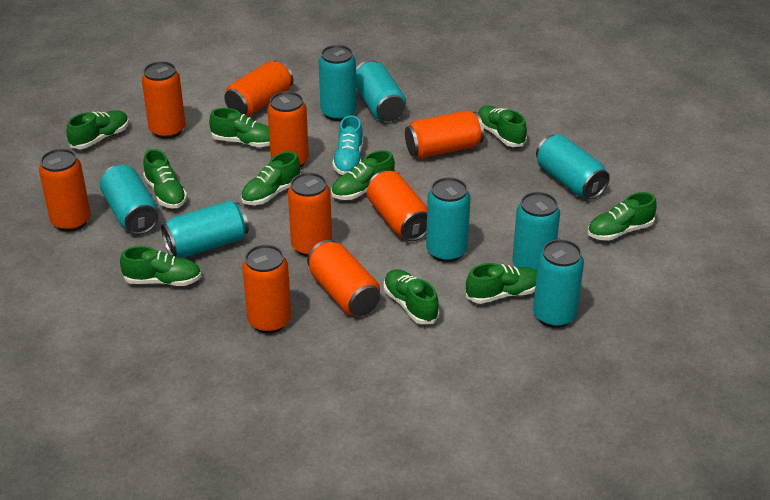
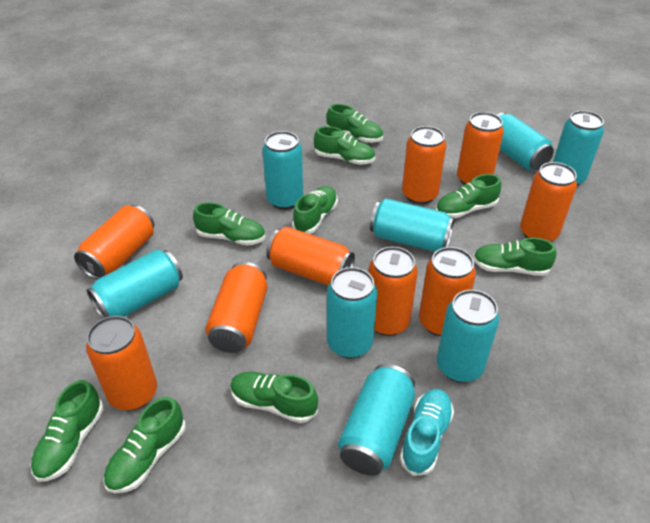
green shoe: [66,110,129,149] [120,246,201,286] [143,149,187,208] [209,108,270,147] [241,151,301,205] [331,150,395,200] [384,269,439,324] [466,263,537,304] [478,105,527,147] [587,192,657,241] = 10 -> [30,380,104,482] [103,397,186,493] [193,202,265,245] [230,372,318,423] [292,186,338,234] [314,126,375,165] [327,104,383,143] [435,174,501,218] [473,238,556,276] = 9

